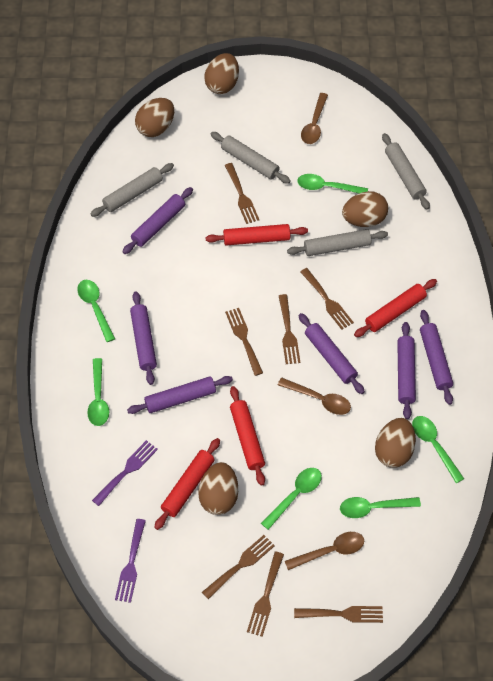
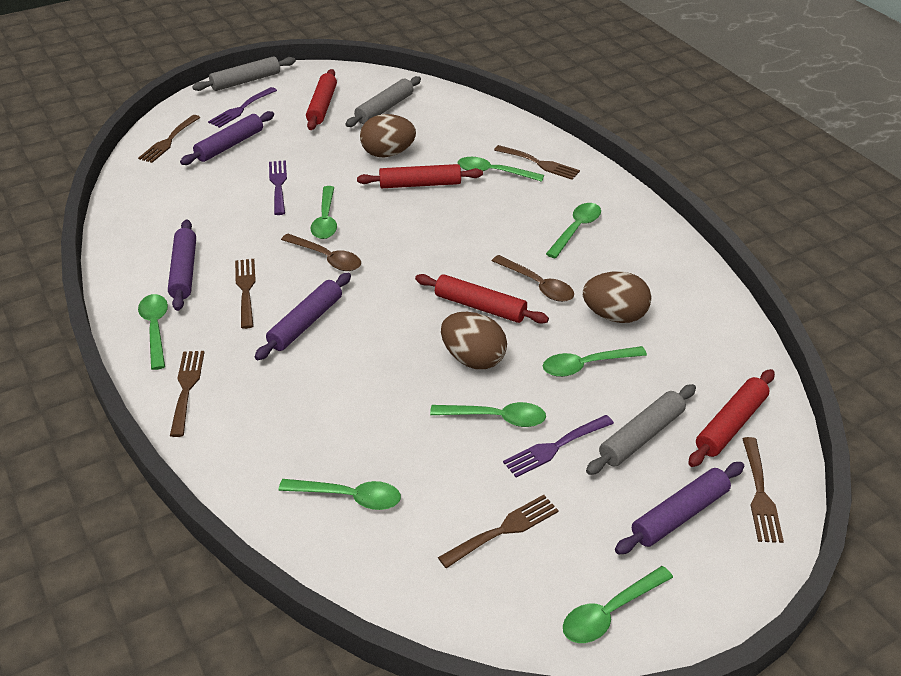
brown egg: [135,98,174,137] [198,462,238,515] [204,53,239,94] [342,191,388,227] [375,418,416,468] = 5 -> [360,114,416,158] [441,312,507,369] [583,271,651,323] = 3
brown fork: [202,535,275,599] [224,163,259,224] [225,308,263,376] [247,552,284,637] [279,294,301,364] [294,606,383,623] [300,268,354,330] = 7 -> [138,115,201,163] [170,351,204,437] [235,259,256,329] [438,495,559,568] [494,145,580,180] [742,437,784,543] = 6
brown spoon: [278,377,351,415] [285,532,364,570] [301,93,328,144] = 3 -> [281,234,361,271] [492,255,574,302] = 2
green spoon: [77,280,115,342] [87,358,109,426] [261,468,322,530] [297,174,368,193] [340,497,421,518] [412,416,464,483] = 6 -> [138,294,168,370] [278,479,401,510] [310,186,337,239] [430,402,546,427] [458,157,544,182] [543,346,647,377] [546,203,601,258] [563,566,673,643] = 8
grey rolling pin: [90,163,174,217] [210,132,291,184] [287,229,388,256] [382,133,430,210] = 4 -> [192,56,296,91] [345,76,421,127] [586,384,696,475] = 3
purple fork: [92,440,158,506] [115,519,146,603] = 2 -> [208,87,277,128] [269,160,287,215] [503,415,614,477] = 3
purple rolling pin: [122,187,193,254] [127,376,233,414] [130,291,157,385] [299,313,365,394] [397,322,416,419] [420,310,453,405] = 6 -> [168,219,196,311] [180,111,274,165] [255,273,351,360] [615,462,744,554] = 4

